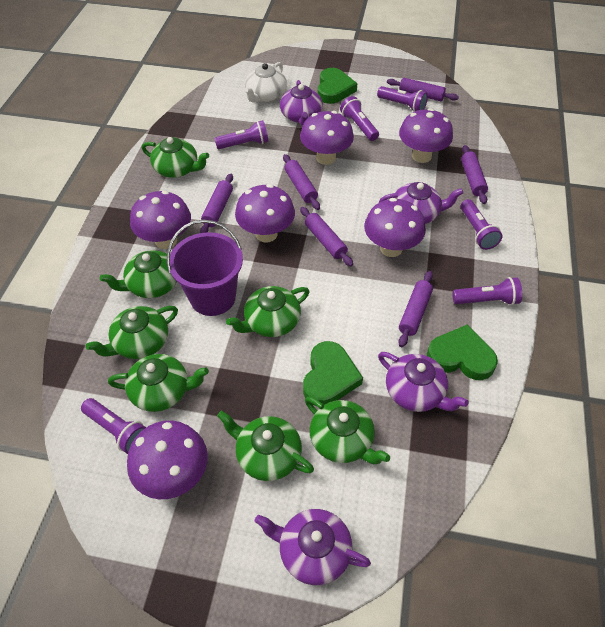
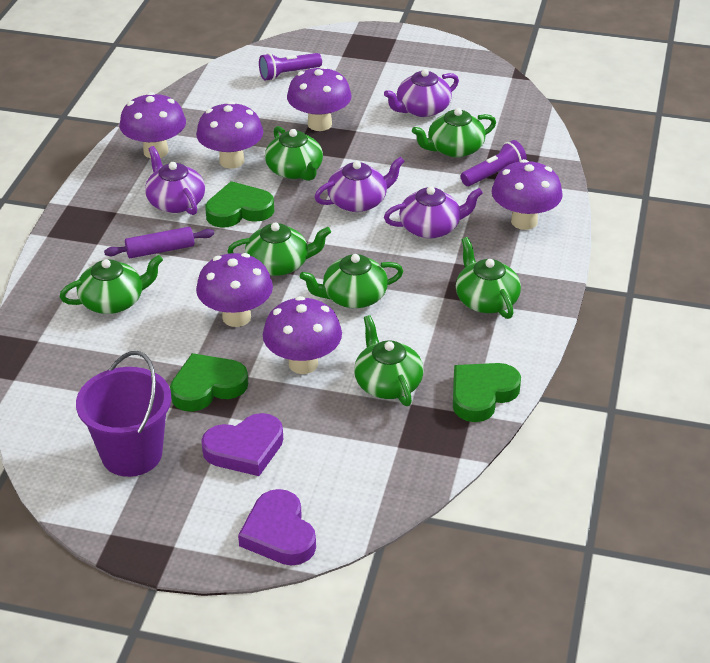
purple flashlight: [81,398,146,454] [214,120,268,149] [340,96,379,141] [377,86,428,112] [452,277,522,305] [461,199,503,250] = 6 -> [259,53,322,81] [461,140,527,186] = 2
purple heart: none = 0 -> [201,413,283,476] [238,489,316,566] = 2
purple rolling pin: [200,173,233,233] [283,154,320,210] [300,207,353,266] [387,78,459,101] [398,271,433,347] [461,145,488,204] = 6 -> [104,227,214,258] = 1
white teapot: [244,62,287,103] = 1 -> none = 0

